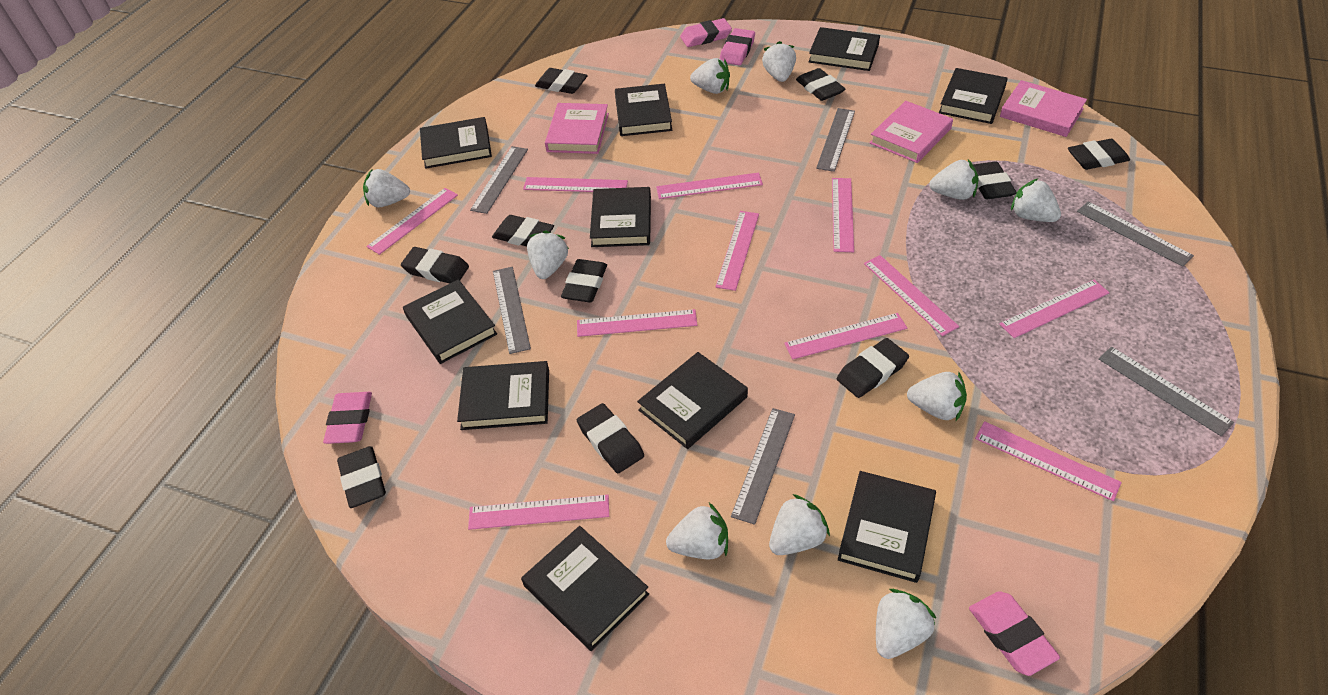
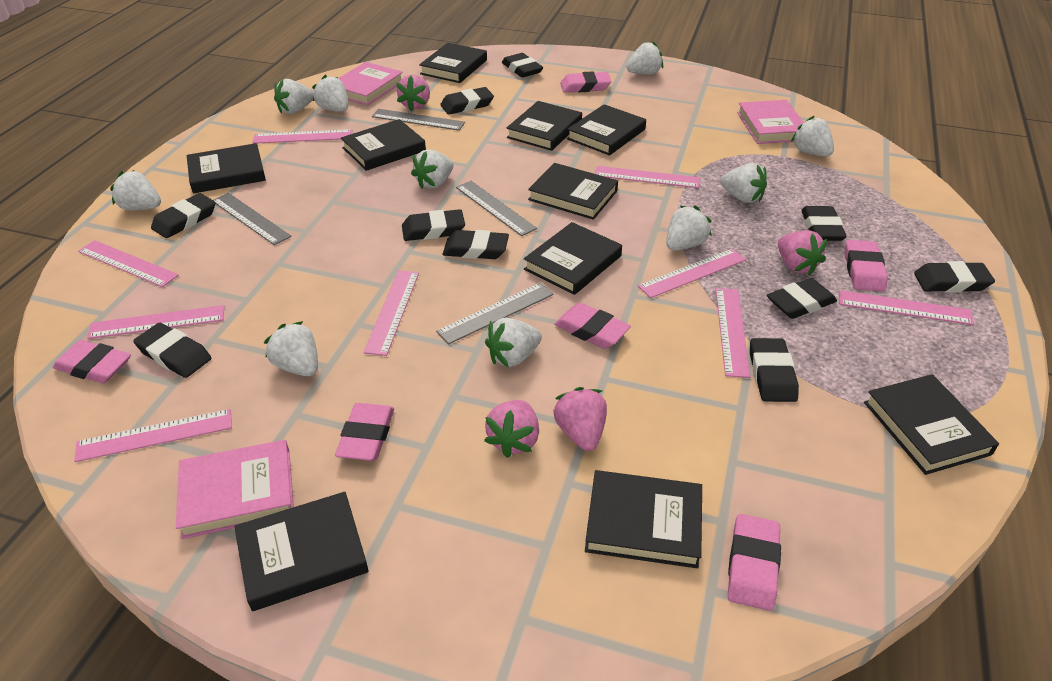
grey ruler: [470,146,528,214] [493,267,531,354] [731,408,795,525] [816,108,855,172] [1077,202,1194,267] [1098,347,1234,436] = 6 -> [213,193,291,245] [372,109,465,131] [436,283,554,345] [456,181,537,236] = 4
pink eraser: [323,392,372,444] [680,18,732,47] [720,28,755,65] [969,591,1060,676] = 4 -> [53,340,131,383] [335,403,394,461] [554,303,631,349] [560,71,612,93] [728,514,781,611] [845,240,888,292] = 6
pink ruler: [366,188,458,255] [468,495,609,530] [523,177,628,192] [577,309,697,337] [656,172,763,199] [715,211,759,291] [784,313,907,359] [832,178,854,252] [864,255,959,336] [975,421,1122,501] [999,280,1110,338] = 11 -> [74,409,232,462] [78,240,179,287] [87,305,224,339] [252,129,352,144] [364,270,419,356] [595,166,700,188] [638,249,746,298] [716,288,750,378] [839,290,974,325] = 9
pink strawberry: none = 0 -> [396,75,430,111] [484,400,539,458] [553,387,607,451] [778,230,827,276] = 4

